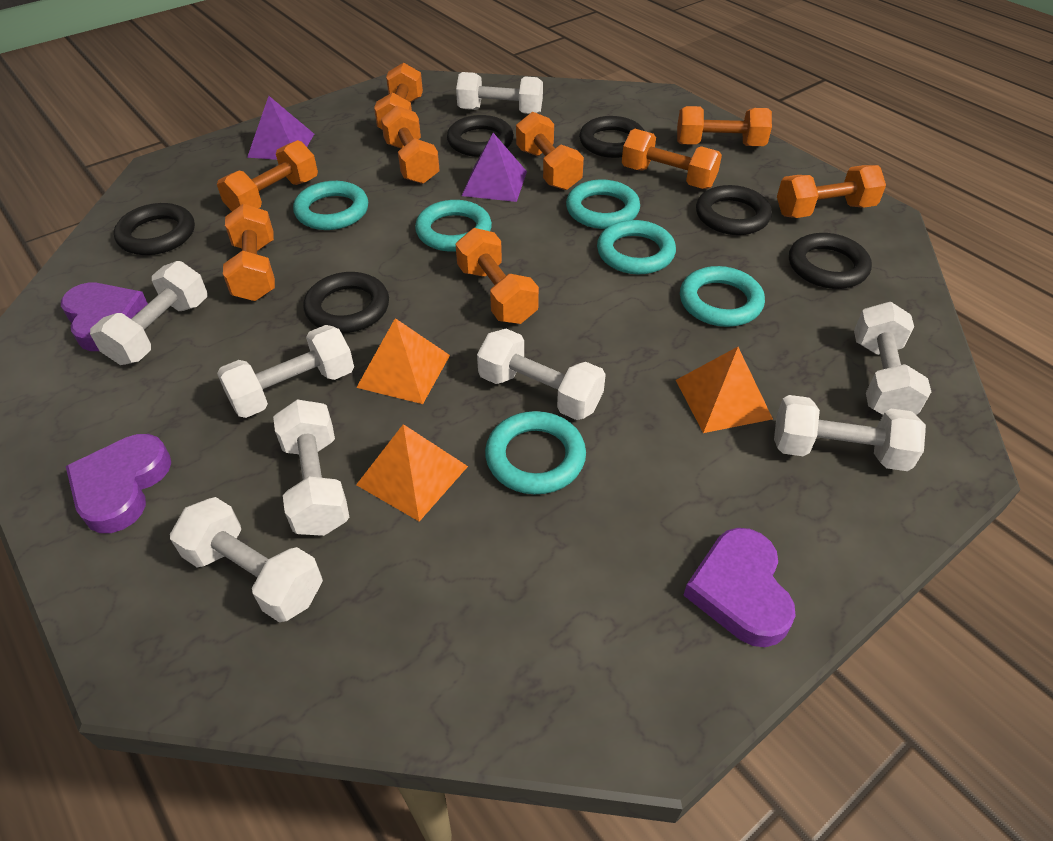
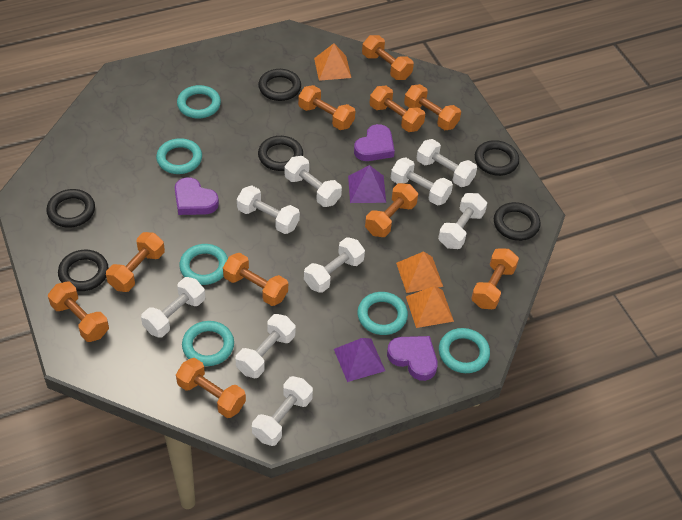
orange dumbbell: [217,140,318,211] [223,204,275,301] [374,62,423,130] [381,106,440,184] [456,228,539,324] [516,112,584,190] [622,129,722,189] [677,106,772,146] [777,165,886,218] = 9 -> [48,282,109,342] [106,232,165,292] [176,358,246,418] [223,253,288,306] [298,85,355,130] [362,35,414,80] [365,183,418,237] [370,86,425,132] [404,84,461,130] [471,248,519,309] = 10
white dumbbell: [90,261,207,365] [170,497,323,622] [217,325,354,418] [273,399,349,536] [456,72,543,114] [477,329,606,420] [774,395,926,471] [854,302,931,415] = 8 -> [141,277,205,338] [236,314,296,378] [237,186,300,234] [252,376,313,446] [285,156,342,207] [304,237,365,293] [391,157,453,206] [417,139,477,187] [438,193,487,249] = 9

